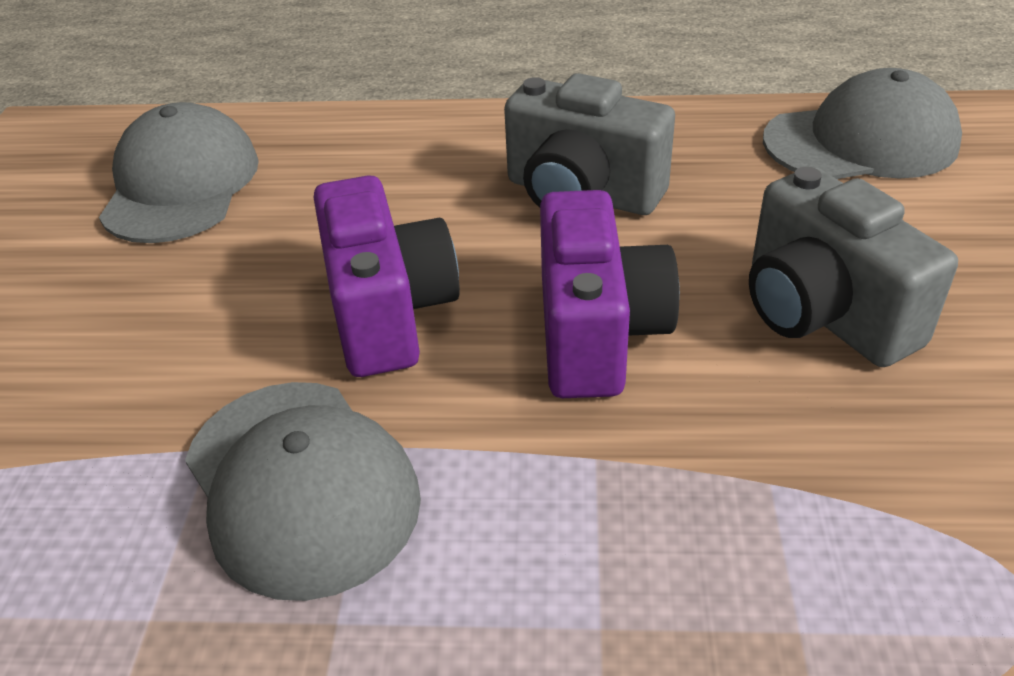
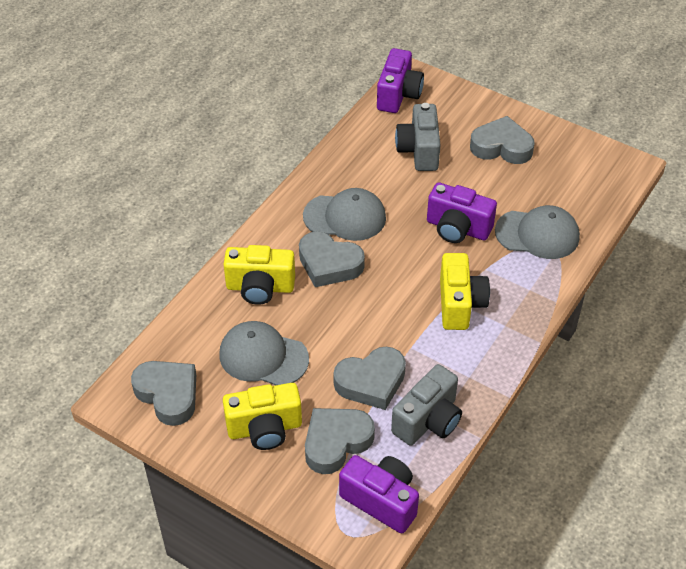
grey heart: none = 0 -> [131,361,196,426] [299,231,365,287] [305,408,375,474] [333,347,406,410] [470,116,535,164] = 5
purple camera: [313,175,460,377] [540,190,680,398] = 2 -> [339,455,419,534] [377,48,424,113] [427,182,497,243] = 3
yellow camera: none = 0 -> [223,245,295,305] [223,383,302,450] [440,253,490,330] = 3

